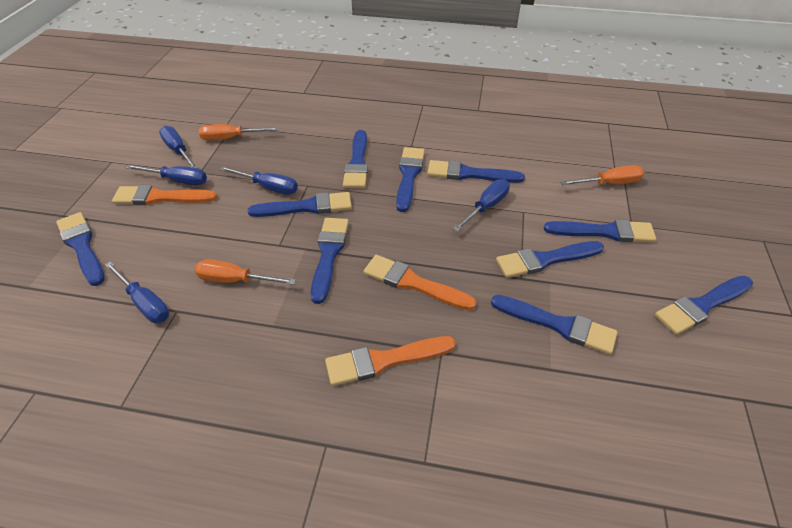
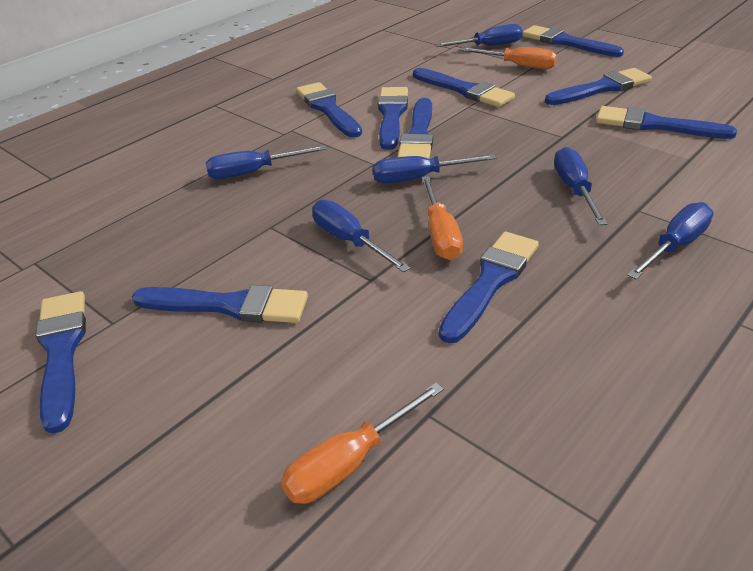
blue screwdriver: [105,262,169,323] [126,165,207,185] [159,126,198,168] [220,166,298,195] [453,179,510,232] = 5 -> [206,145,327,179] [312,200,411,272] [373,154,496,183] [435,24,523,47] [554,147,608,225] [627,202,714,279] = 6
orange brush: [112,185,217,205] [325,336,456,386] [363,255,477,311] = 3 -> none = 0

